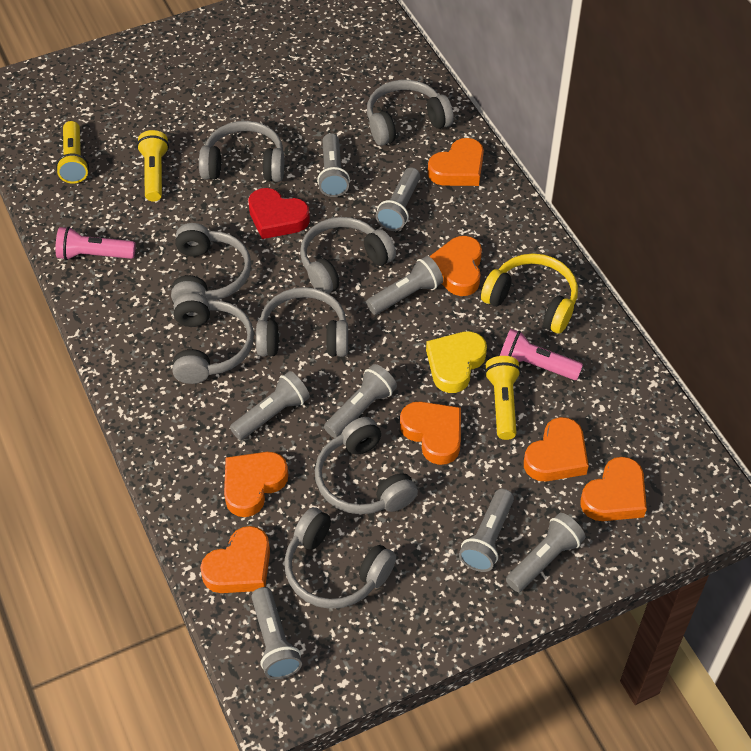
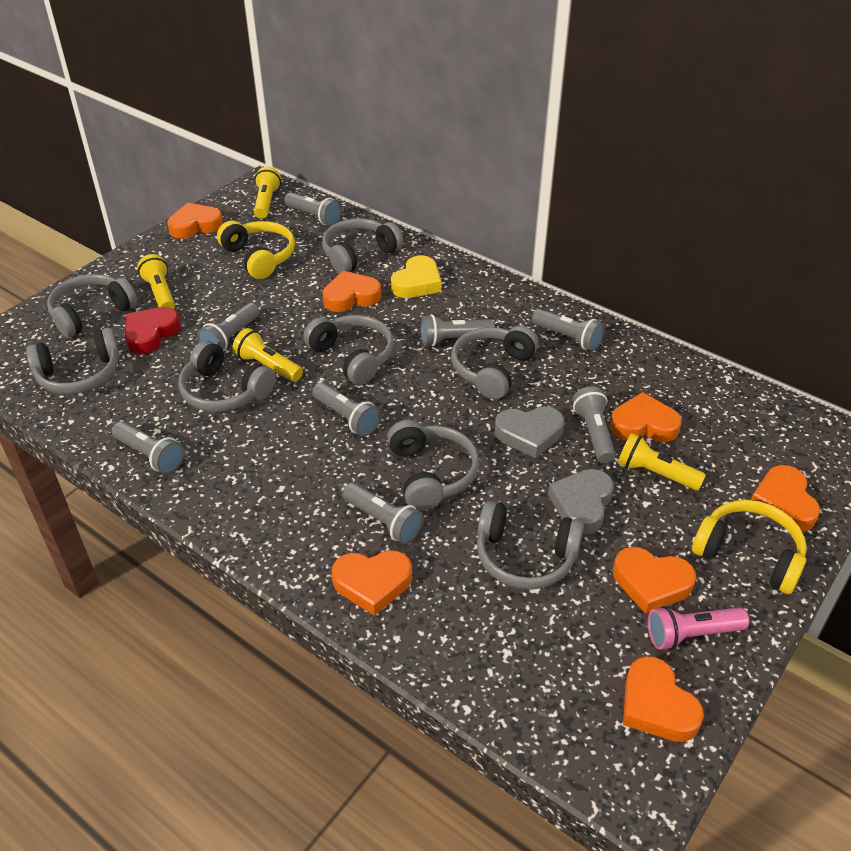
grey heart: none = 0 -> [495,407,564,459] [548,469,614,534] = 2
pink flashlight: [55,227,136,260] [500,329,583,380] = 2 -> [648,606,749,650] = 1
yellow flashlight: [56,121,89,184] [137,130,169,202] [485,356,521,440] = 3 -> [137,254,175,309] [232,328,303,382] [254,167,281,219] [618,433,706,491] = 4
yellow headphones: [481,253,578,334] = 1 -> [217,221,295,279] [692,500,807,594] = 2

